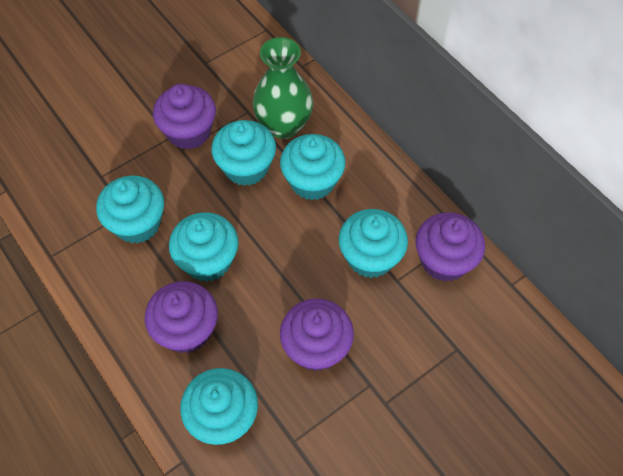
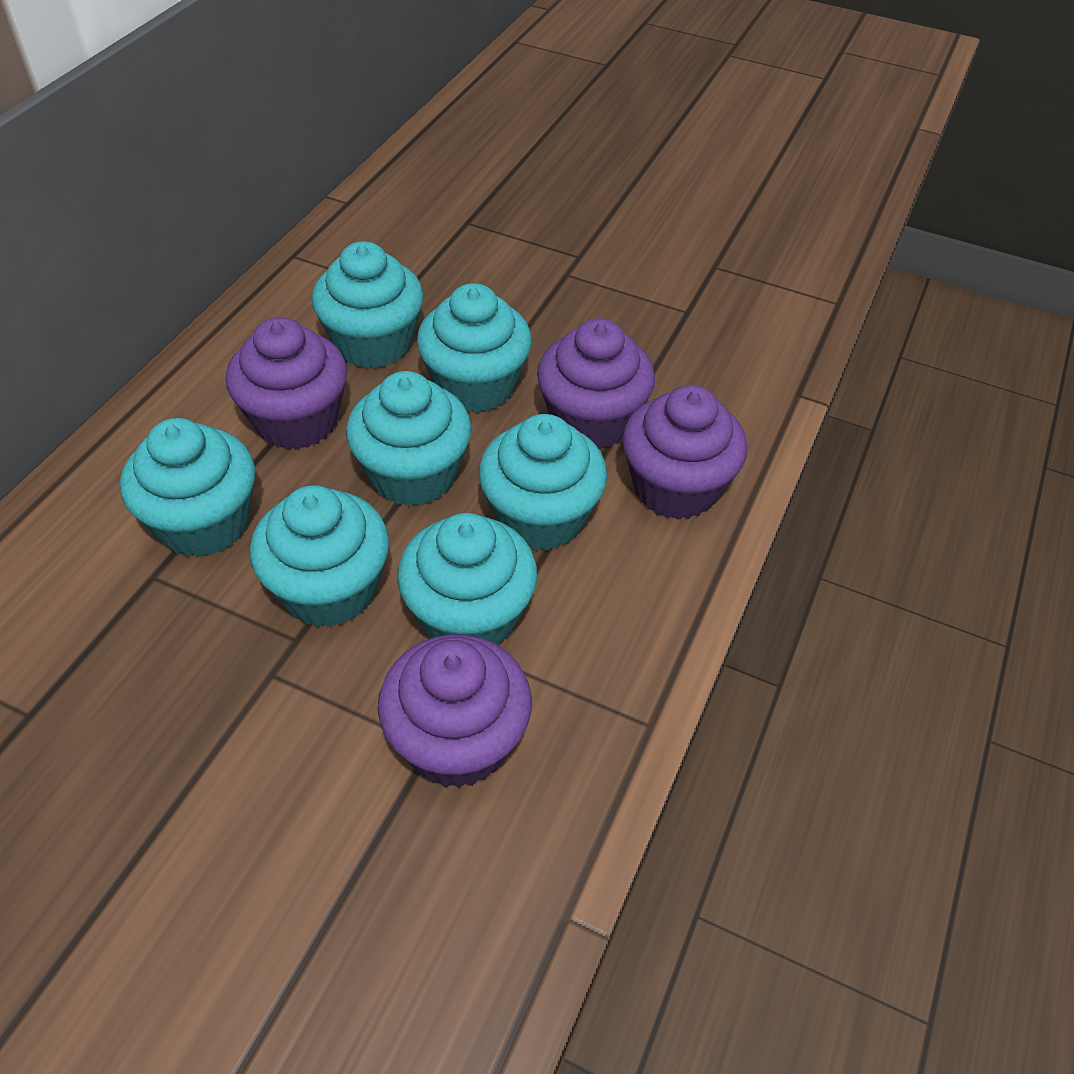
green vase: [252,37,313,139] = 1 -> none = 0
turquoise cupcake: [96,176,164,243] [169,212,239,282] [180,368,258,445] [211,120,276,186] [280,134,346,200] [339,209,408,278] = 6 -> [120,418,255,557] [250,485,389,627] [312,241,424,368] [346,371,472,506] [397,513,537,645] [417,283,532,413] [479,414,607,551] = 7

